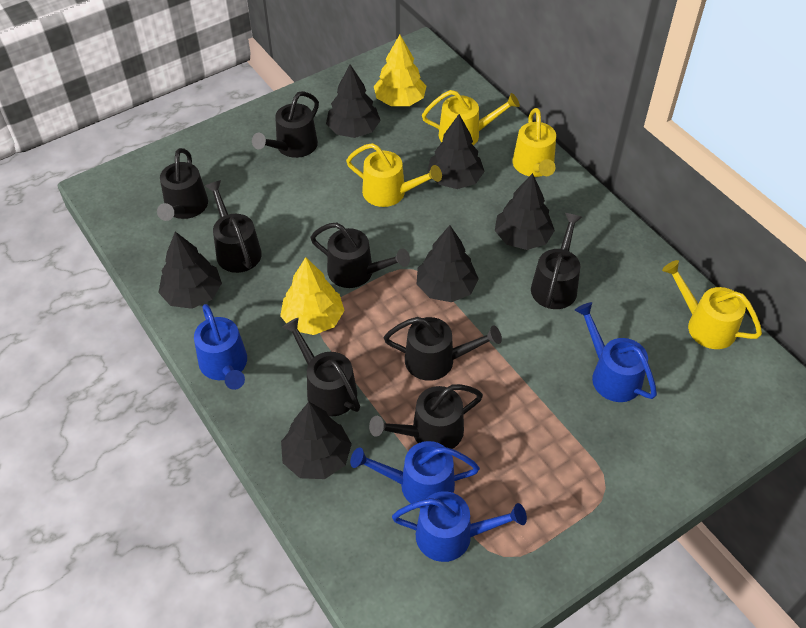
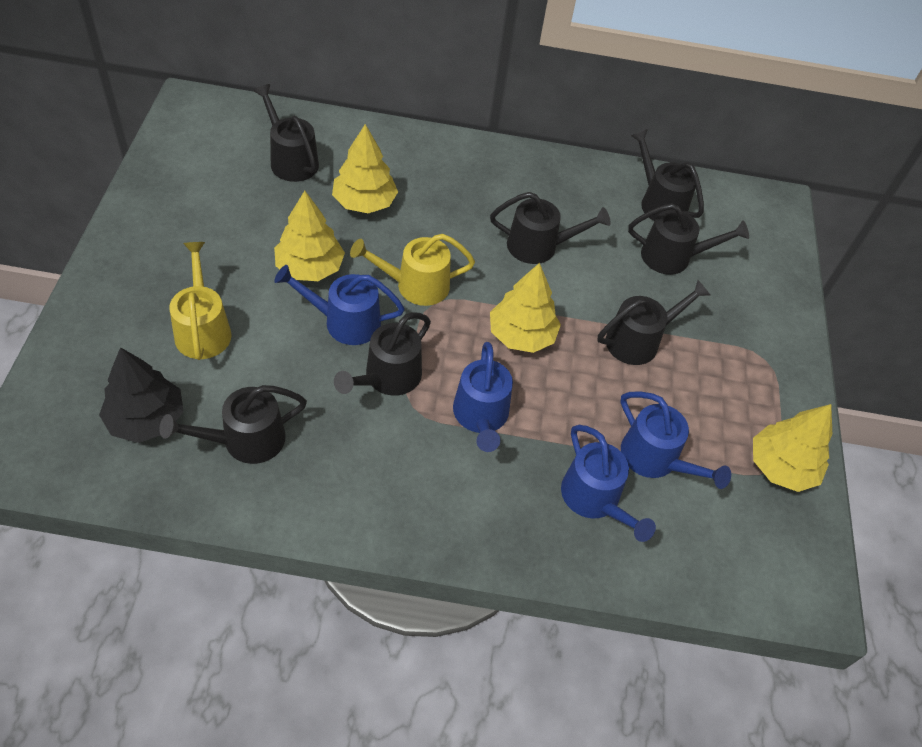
black tree: [158,231,222,309] [281,402,352,479] [326,64,381,138] [417,225,479,302] [428,114,485,189] [495,173,555,250] = 6 -> [99,347,184,443] = 1
black watering can: [157,148,208,221] [205,180,262,273] [252,91,319,158] [282,317,360,417] [310,223,410,288] [369,384,483,449] [384,317,502,381] [531,213,582,309] = 8 -> [160,385,307,464] [253,84,319,182] [334,312,431,396] [490,192,611,264] [598,280,710,365] [628,203,749,275] [630,129,704,221] = 7
yellow tree: [280,257,345,335] [374,35,426,106] = 2 -> [274,191,345,281] [332,124,398,213] [490,263,561,353] [753,404,832,492] = 4
yellow watering can: [346,143,442,207] [422,90,520,145] [513,108,556,177] [662,260,762,349] = 4 -> [169,242,232,360] [350,234,475,306] = 2

